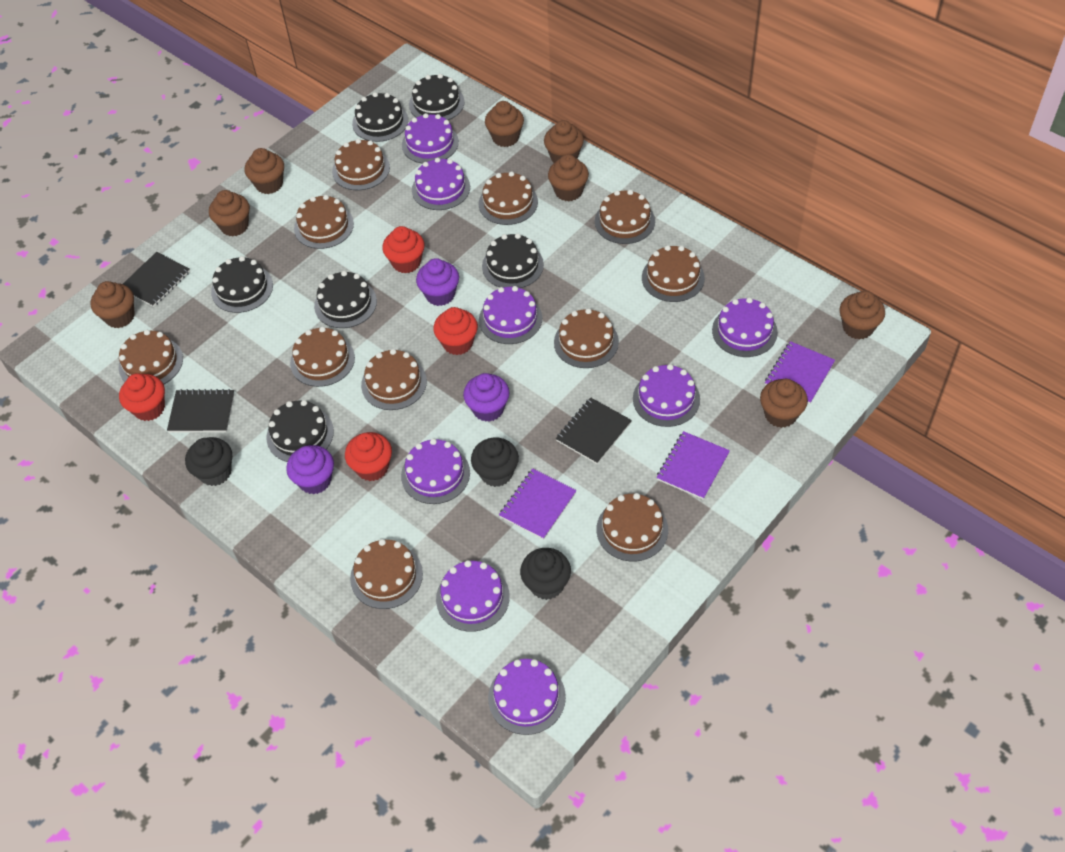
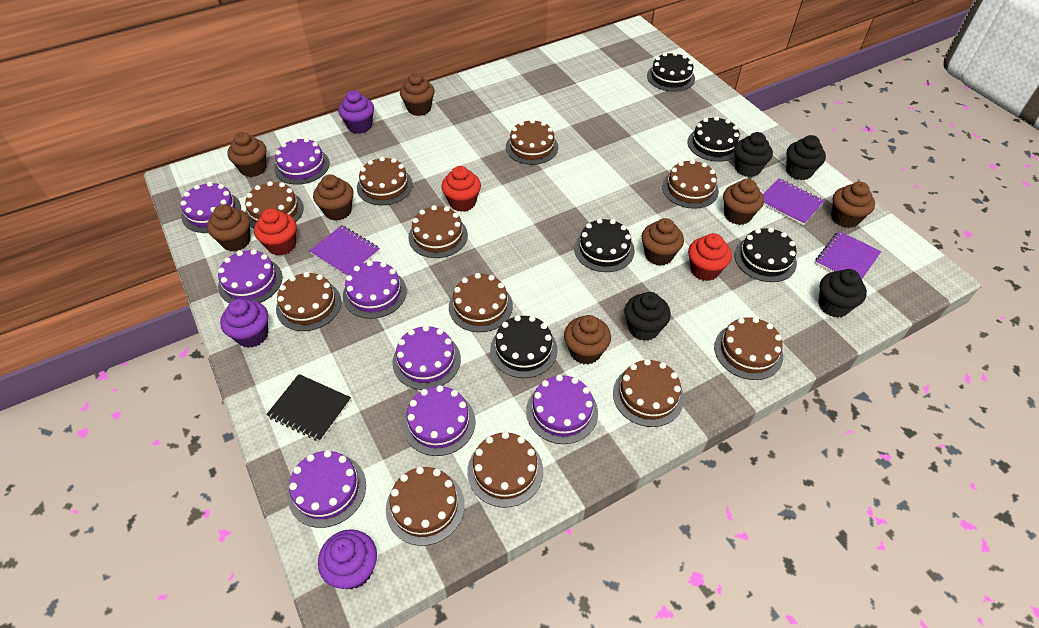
black cake: [211,256,273,313] [267,400,334,462] [314,271,377,328] [352,92,408,142] [409,74,465,120] [482,233,544,288] = 6 -> [490,315,558,378] [574,218,635,272] [647,52,695,92] [688,116,740,162] [734,227,797,282] = 5
black cupcake: [185,437,232,486] [471,438,519,487] [520,548,571,600] = 3 -> [624,292,671,341] [734,132,773,177] [786,135,826,180] [818,269,867,317] = 4
black notebook: [123,252,190,307] [167,389,234,432] [556,397,632,464] = 3 -> [266,374,351,442] = 1
red cupcake: [119,373,165,421] [345,432,392,481] [382,226,425,273] [433,307,478,355] = 4 -> [254,208,297,256] [441,166,481,212] [688,233,732,281] = 3

